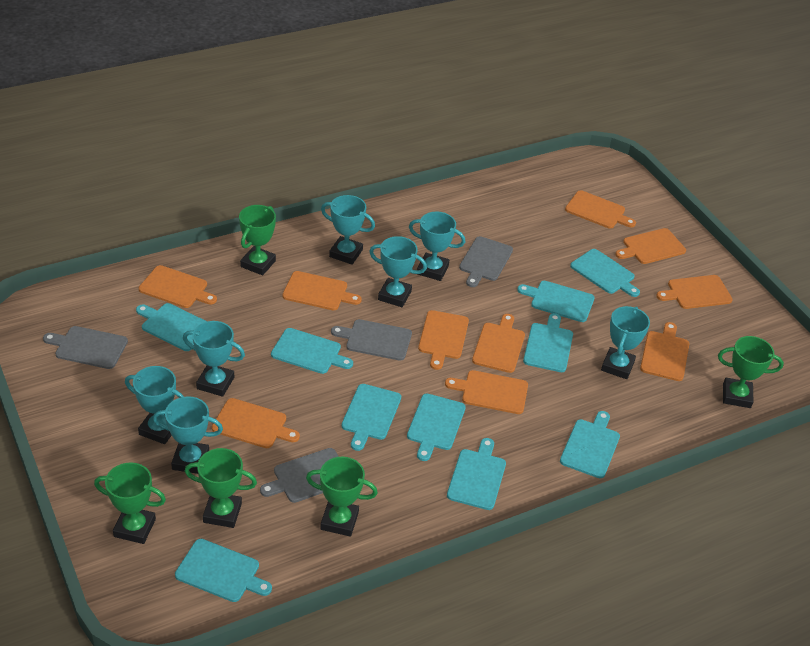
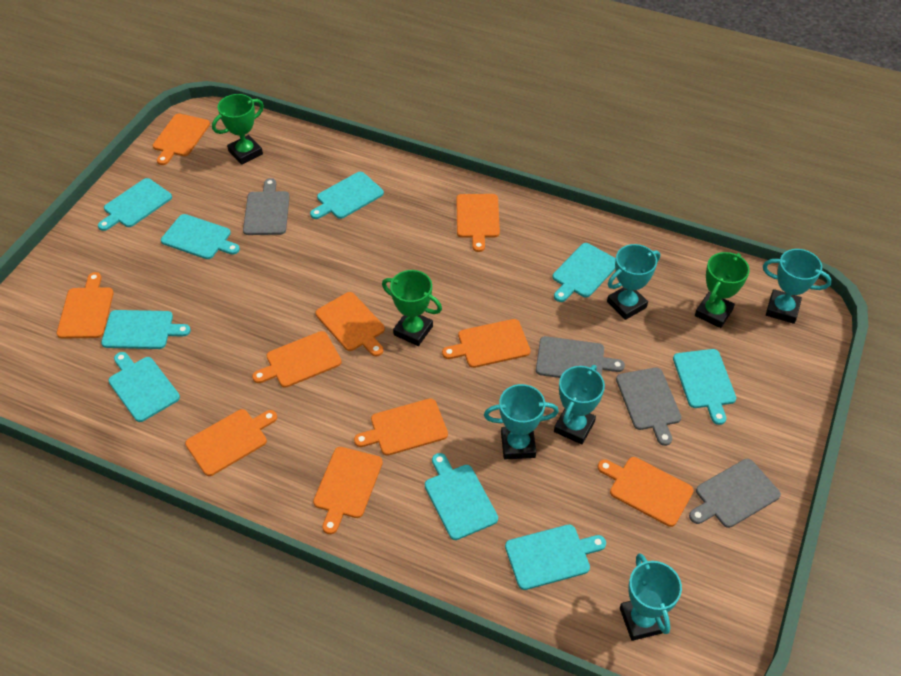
green trophy: [94,463,166,544] [185,448,257,528] [239,205,276,275] [306,457,378,537] [718,336,784,408] = 5 -> [212,94,264,165] [382,270,442,346] [695,252,750,328] = 3
turquoise cutting board: [136,303,207,351] [175,539,272,602] [271,328,353,374] [342,384,401,451] [407,393,466,461] [447,438,506,510] [517,281,595,322] [523,313,573,372] [560,411,620,478] [570,249,640,297] = 10 -> [98,178,172,231] [101,310,191,349] [108,352,180,422] [161,214,240,259] [310,172,384,219] [425,453,498,540] [505,524,606,590] [553,243,616,302] [673,349,736,425] = 9
turquoise trophy: [125,366,184,444] [153,396,223,474] [183,321,245,397] [321,195,375,265] [369,236,427,307] [409,212,465,281] [601,306,650,379] = 7 -> [484,384,559,459] [554,365,605,445] [607,244,660,320] [620,553,682,641] [763,249,832,324] = 5

